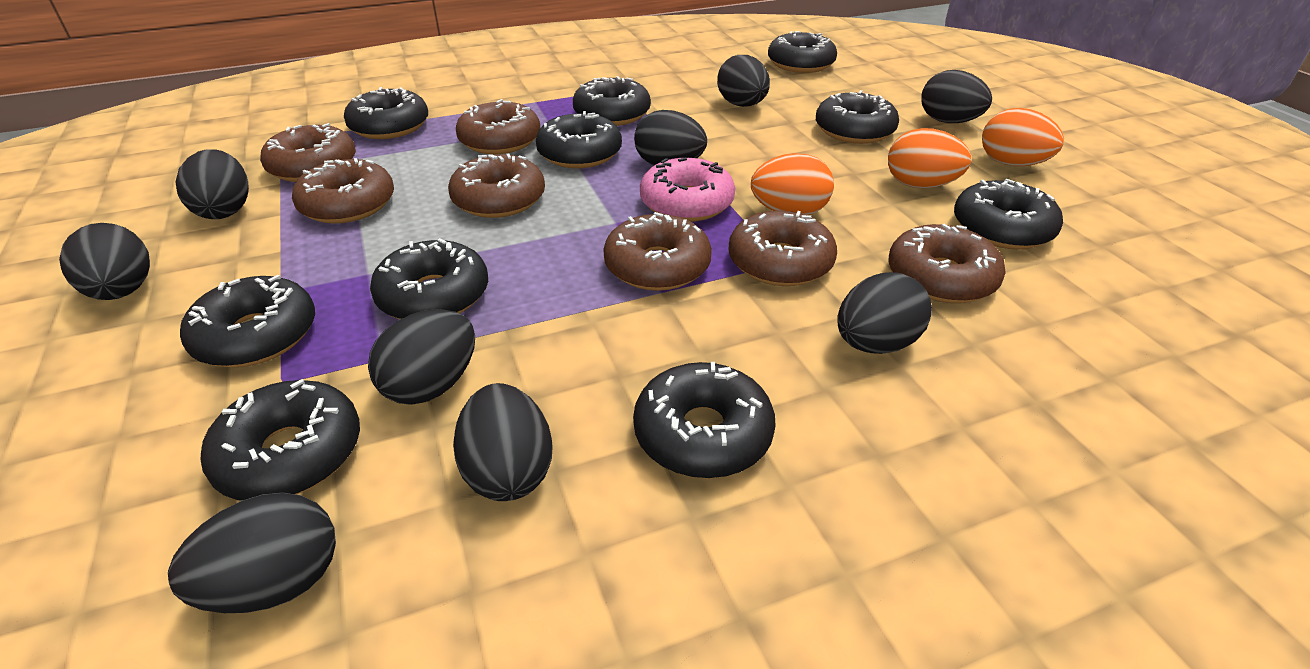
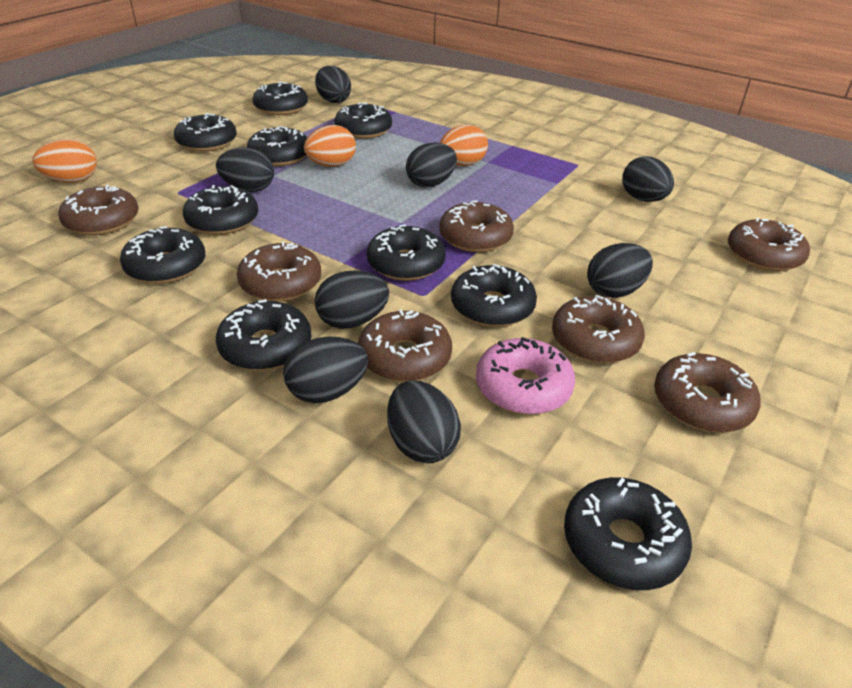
black egg: [59,223,150,300] [168,493,336,613] [175,149,249,219] [368,309,475,405] [453,383,553,501] [634,110,707,166] [717,55,770,107] [837,272,932,354] [921,70,992,123] = 9 -> [216,147,274,192] [283,337,368,403] [314,270,389,329] [315,66,351,103] [387,380,461,463] [406,143,457,187] [587,243,653,298] [622,156,674,202] = 8

